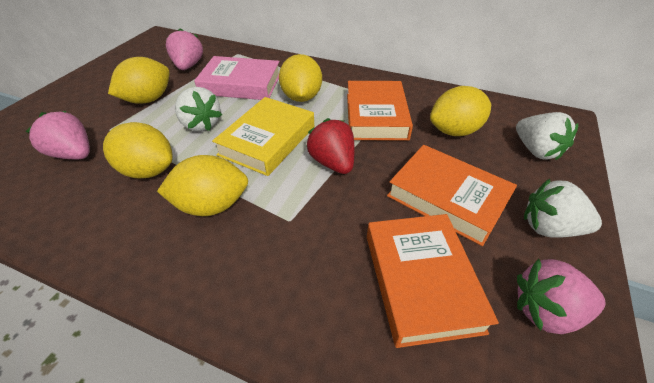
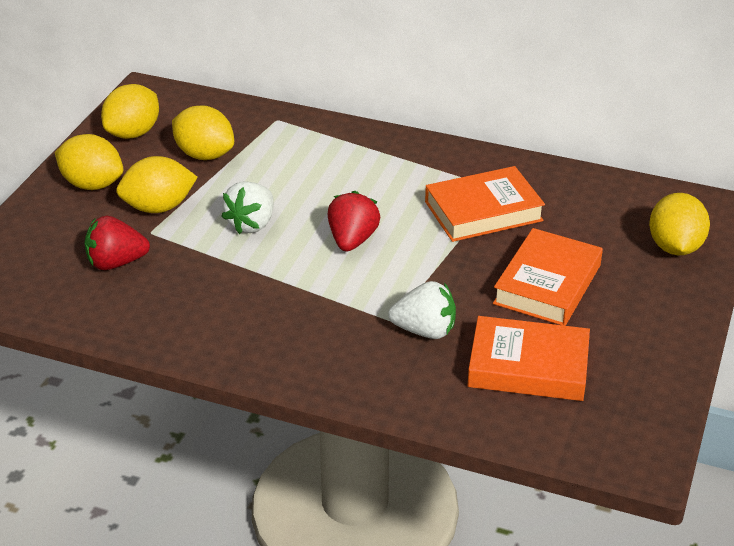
pink book: [194,56,279,100] = 1 -> none = 0
pink strawberry: [25,111,90,159] [166,28,203,70] [517,259,606,334] = 3 -> none = 0
red strawberry: [307,118,355,174] = 1 -> [85,216,150,270] [328,191,380,251] = 2
white strawberry: [175,87,222,131] [516,112,578,161] [524,179,602,238] = 3 -> [221,181,274,234] [388,281,456,339] = 2
yellow book: [212,97,314,176] = 1 -> none = 0

